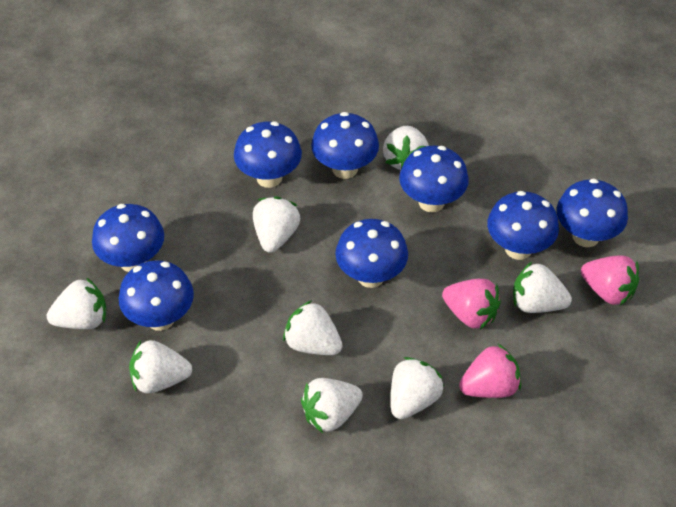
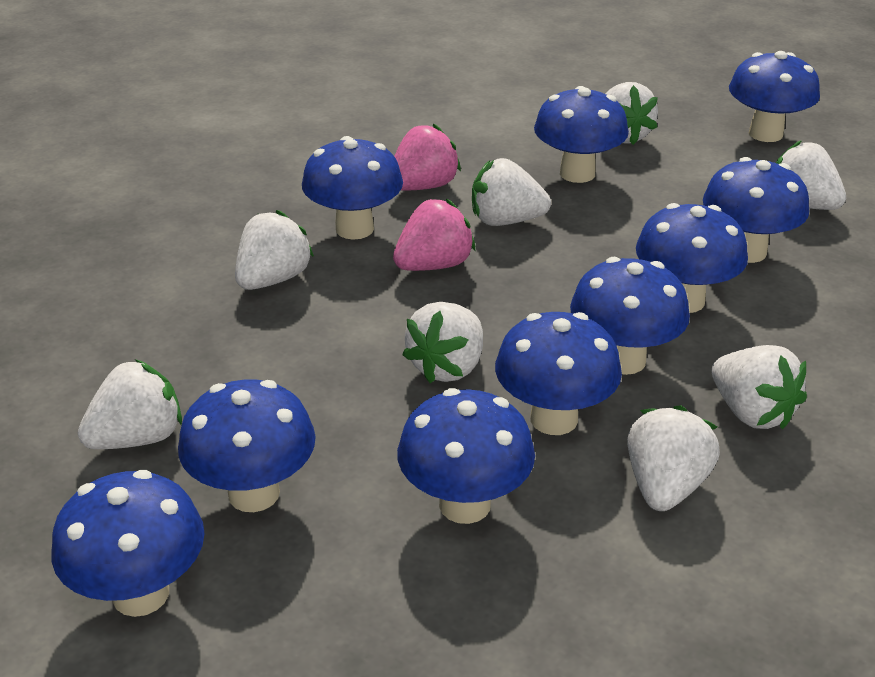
blue mushroom: [92,204,164,272] [119,260,194,331] [234,121,302,188] [311,112,379,179] [335,219,408,288] [399,146,469,213] [487,191,559,260] [557,179,628,247] = 8 -> [52,470,205,617] [178,380,316,512] [302,136,403,240] [397,388,535,524] [495,312,622,435] [534,86,629,183] [570,257,690,375] [636,203,748,313] [703,157,809,263] [729,51,820,142] = 10
pink strawberry: [442,279,501,329] [459,344,521,398] [581,255,639,305] = 3 -> [393,199,475,271] [394,124,461,191] = 2

